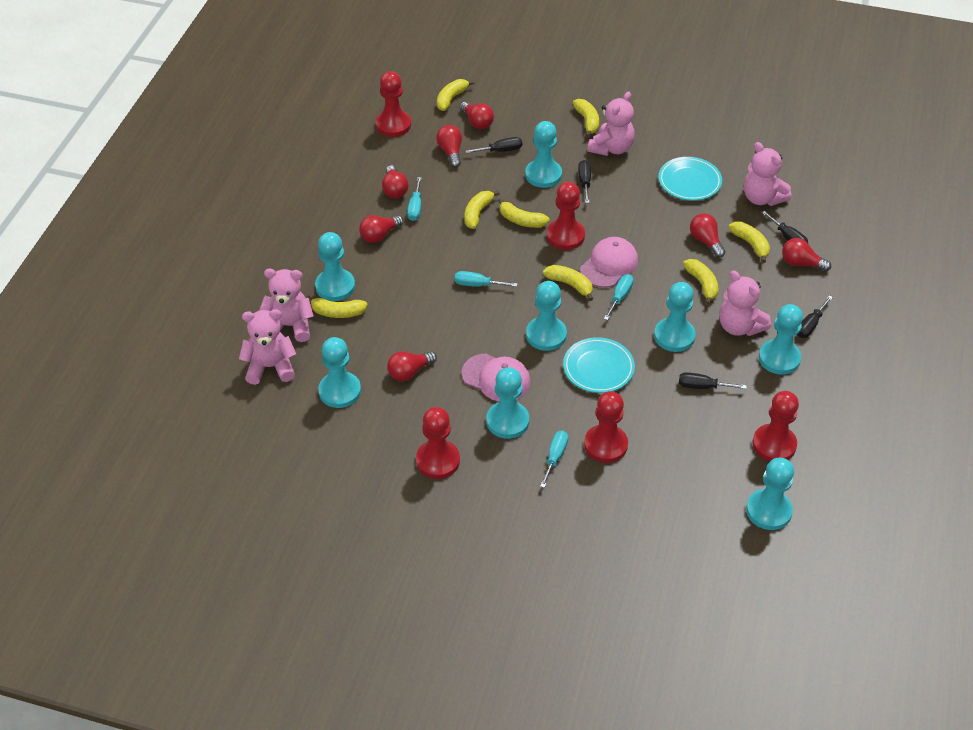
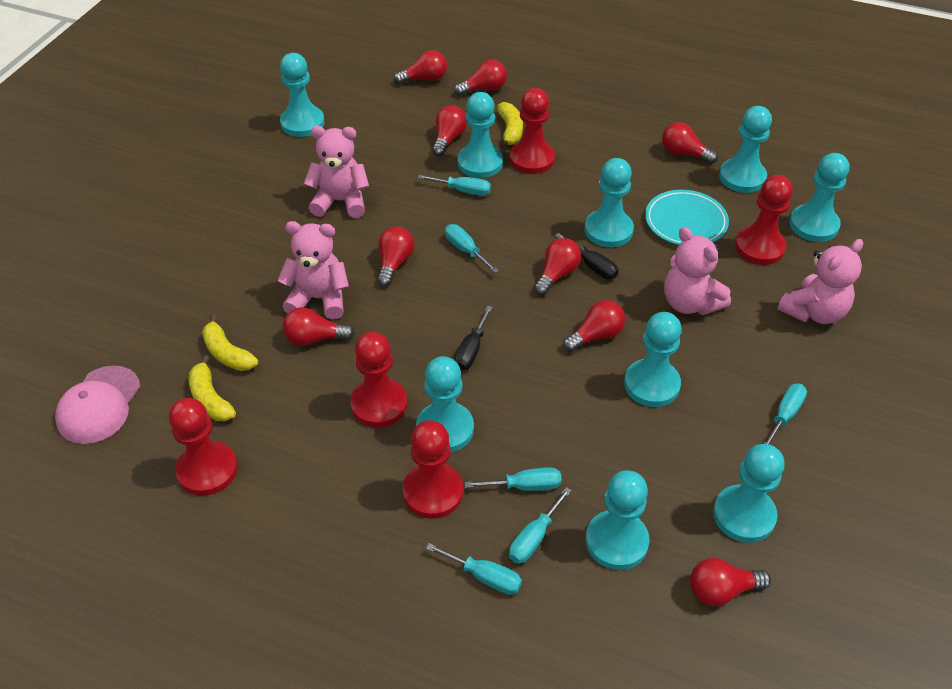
black screwdriver: [466,137,522,153] [578,160,591,203] [679,372,747,389] [761,211,808,243] [797,295,833,338] = 5 -> [454,306,493,370] [555,233,619,279] = 2
pink cap: [461,354,530,402] [580,237,638,288] = 2 -> [55,366,141,444] = 1
pink teddy bear: [239,309,296,385] [259,269,314,342] [587,91,635,156] [719,270,771,336] [744,142,791,206] = 5 -> [278,221,349,319] [304,126,369,218] [664,227,731,315] [777,239,863,324] = 4
red light bulb: [359,215,403,243] [382,165,409,198] [387,351,437,381] [436,125,462,168] [460,102,494,129] [690,213,725,258] [782,238,831,272] = 7 -> [283,307,355,346] [377,227,414,287] [394,50,447,84] [432,105,467,156] [454,60,507,96] [534,238,581,295] [563,300,625,352] [662,122,718,164] [690,558,771,606] = 9
turquoise pawn: [315,232,355,301] [318,337,361,408] [486,367,529,439] [525,121,562,188] [526,281,567,351] [654,282,696,352] [746,458,794,530] [759,304,803,375] = 8 -> [280,53,325,137] [416,356,474,452] [458,92,503,178] [584,158,634,247] [586,470,649,570] [624,312,682,407] [713,444,785,543] [719,106,772,193] [790,153,849,242] = 9
turquoise plate: [563,337,635,393] [658,157,722,201] = 2 -> [645,190,729,245] = 1
turquoise screwdriver: [407,177,422,221] [455,271,518,287] [540,431,568,488] [604,274,634,320] = 4 -> [418,175,491,196] [426,543,522,595] [445,224,499,273] [465,467,562,491] [509,487,572,564] [764,384,807,445] = 6
yellow banana: [306,295,368,318] [437,79,475,111] [464,190,500,229] [498,198,550,228] [543,265,593,301] [573,99,599,137] [683,259,719,305] [728,221,770,263] = 8 -> [189,355,236,421] [202,315,258,371] [497,102,523,148] = 3

